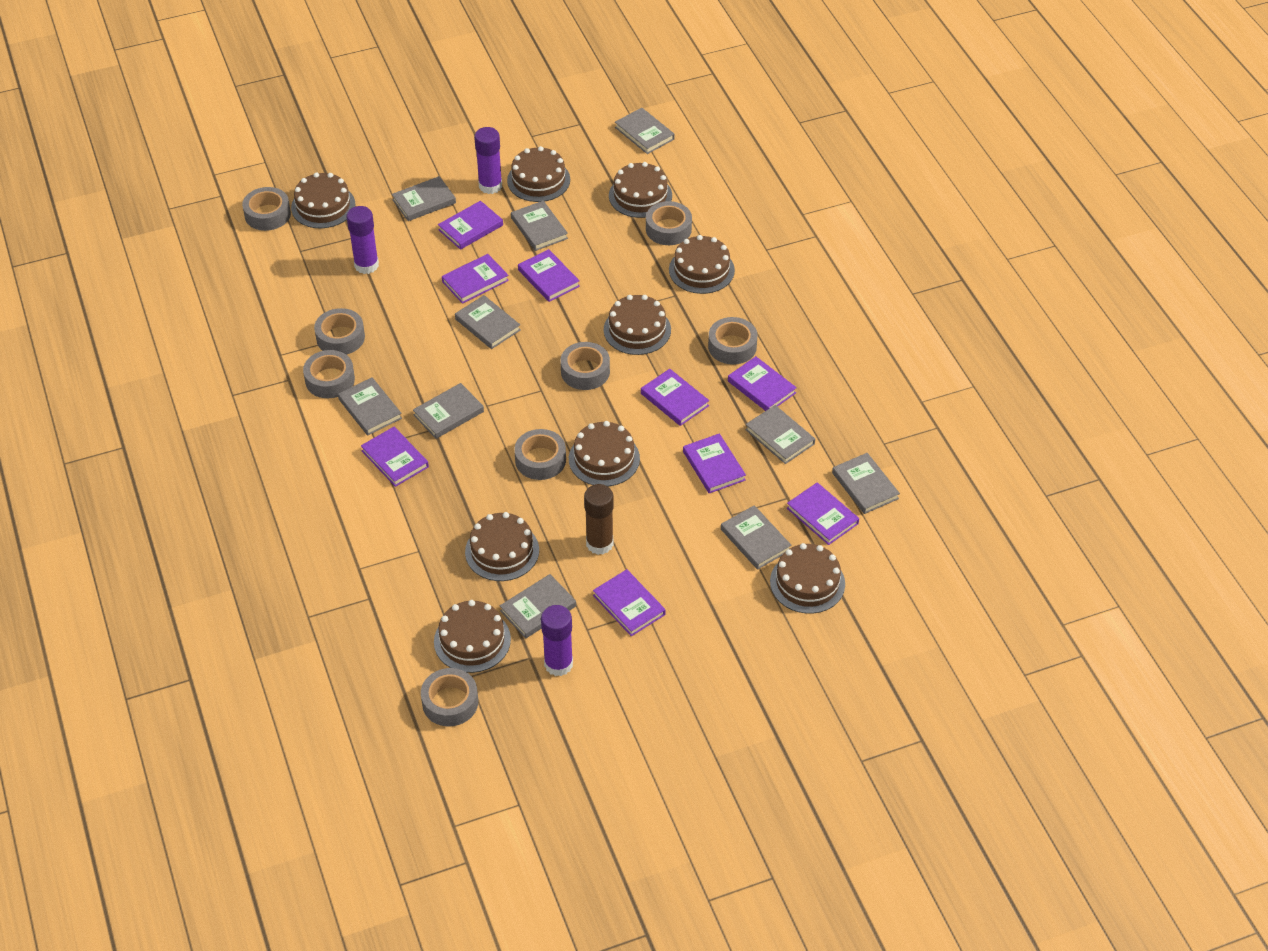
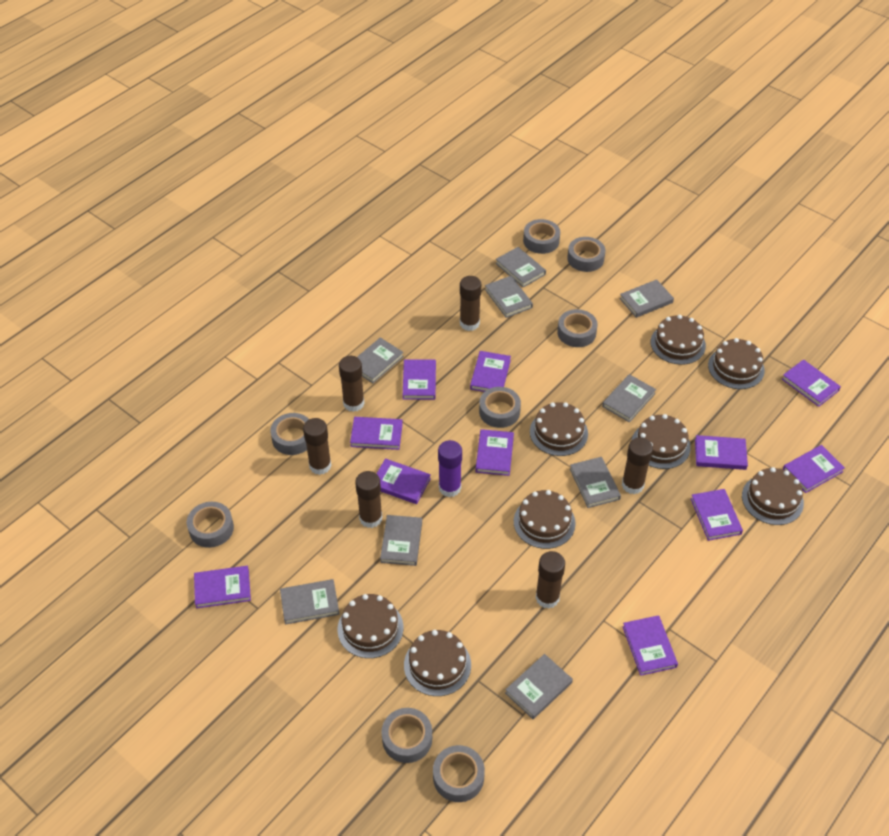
brown cake: [291,172,355,228] [434,600,511,673] [465,512,539,581] [507,146,570,202] [569,421,640,486] [604,295,671,355] [609,162,672,218] [669,235,735,294] [770,543,845,614] = 9 -> [337,594,403,658] [404,630,471,696] [514,490,576,549] [530,402,588,456] [631,414,691,469] [651,315,706,365] [708,338,765,389] [742,467,804,525] = 8
brown glue stick: [584,484,614,555] = 1 -> [303,418,331,475] [339,356,365,412] [355,471,382,528] [460,276,481,331] [535,551,565,609] [622,437,653,494] = 6
grey book: [338,377,402,436] [392,176,456,221] [413,383,484,439] [455,295,521,349] [500,574,576,638] [511,201,568,251] [615,108,675,154] [721,505,791,569] [745,405,815,464] [832,453,900,514] = 10 -> [280,579,339,625] [357,337,404,383] [380,515,422,566] [485,276,533,318] [495,247,546,288] [505,654,573,719] [570,457,621,508] [602,374,656,423] [619,279,674,318] = 9
purple book: [361,427,429,487] [438,201,503,250] [442,254,509,304] [518,249,580,302] [593,569,666,636] [641,369,709,426] [683,433,746,493] [728,356,797,411] [787,483,859,545] = 9 -> [194,566,251,608] [350,417,403,450] [376,458,431,504] [403,359,436,400] [470,351,511,392] [475,429,514,476] [622,615,678,676] [691,489,743,541] [695,435,748,470] [782,359,841,407] [783,445,845,493] = 11
purple glue stick: [346,206,379,274] [474,127,502,194] [541,605,573,676] = 3 -> [438,440,462,497] = 1

